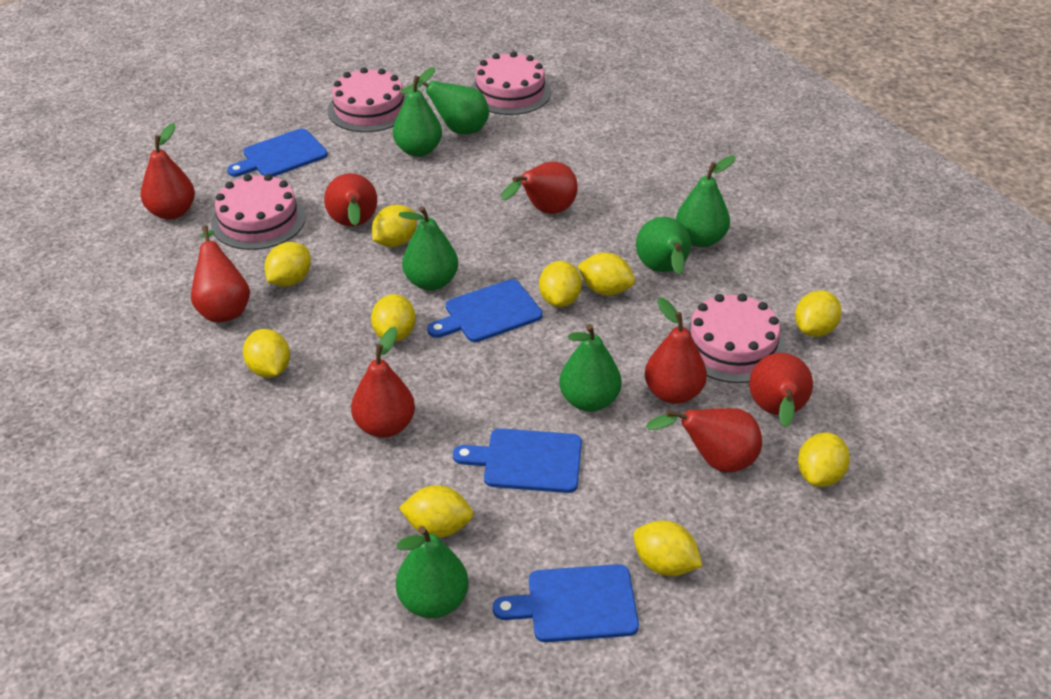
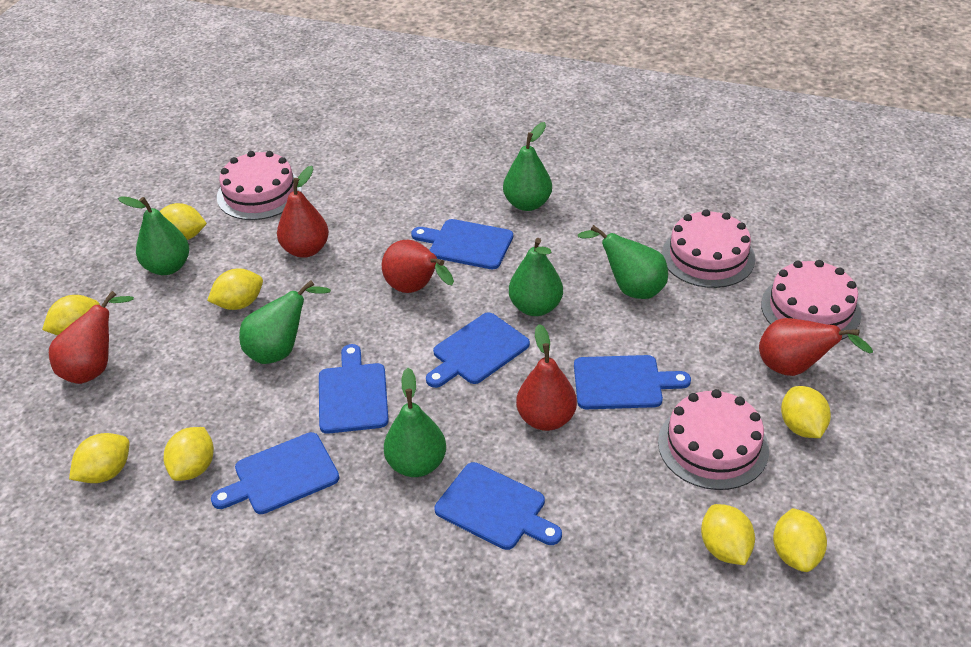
blue cutting board: [227,129,328,177] [427,279,543,342] [453,428,582,493] [493,564,639,642] = 4 -> [211,432,339,514] [319,344,389,434] [411,219,513,269] [426,312,530,388] [435,462,562,550] [574,355,691,409] = 6
green pear: [393,67,442,157] [396,526,469,618] [399,206,458,290] [401,81,489,134] [559,324,622,412] [636,217,691,275] [676,156,735,247] = 7 -> [118,196,189,275] [239,280,331,364] [384,368,446,477] [503,122,552,211] [509,238,563,316] [578,225,668,299] = 6
red pear: [141,123,195,220] [191,225,250,322] [324,173,377,226] [351,327,415,438] [501,162,578,214] [645,297,707,404] [646,408,762,472] [749,353,813,427] = 8 -> [49,291,134,384] [277,166,329,258] [382,240,454,293] [516,324,577,431] [759,318,873,376] = 5
yellow lemon: [243,329,290,378] [265,242,311,286] [371,294,416,342] [372,205,417,247] [399,485,473,538] [539,261,582,307] [577,252,635,295] [633,520,703,576] [795,290,842,337] [798,432,850,487] = 10 -> [42,295,100,336] [69,433,129,483] [159,203,207,240] [164,427,214,481] [207,268,263,310] [701,504,755,565] [773,508,827,572] [781,386,831,438] = 8

